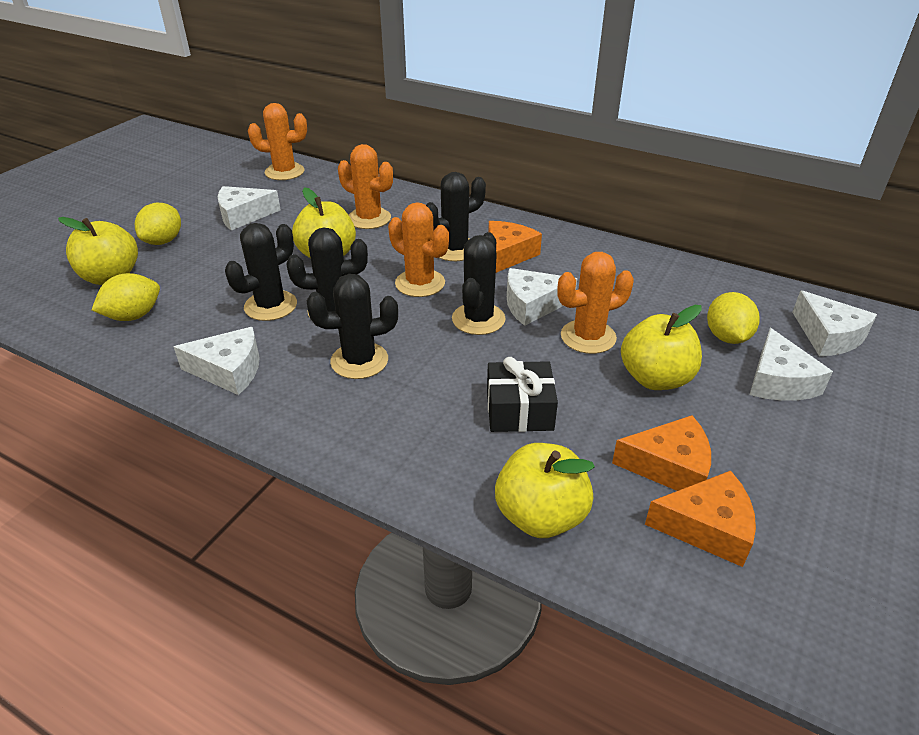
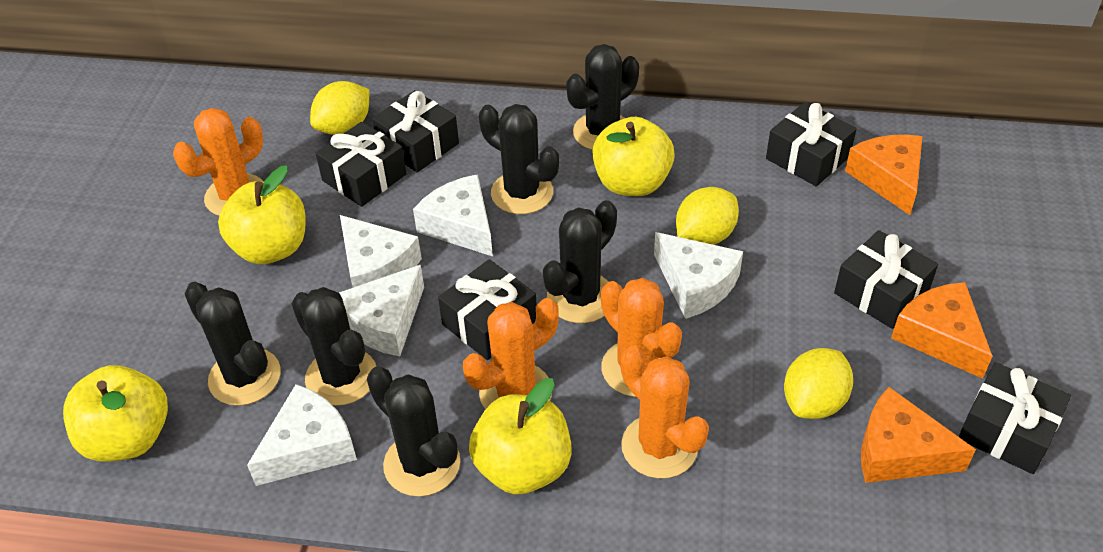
black cactus: [225,223,297,321] [287,227,368,317] [307,274,398,379] [426,172,486,261] [452,232,506,335] = 5 -> [185,282,281,406] [292,287,377,406] [367,366,460,497] [479,104,559,214] [543,200,617,323] [566,44,639,150] = 6
black gift: [487,357,558,432] = 1 -> [316,122,407,207] [372,90,459,173] [438,259,537,360] [766,102,856,187] [834,230,938,329] [958,362,1071,474] = 6

